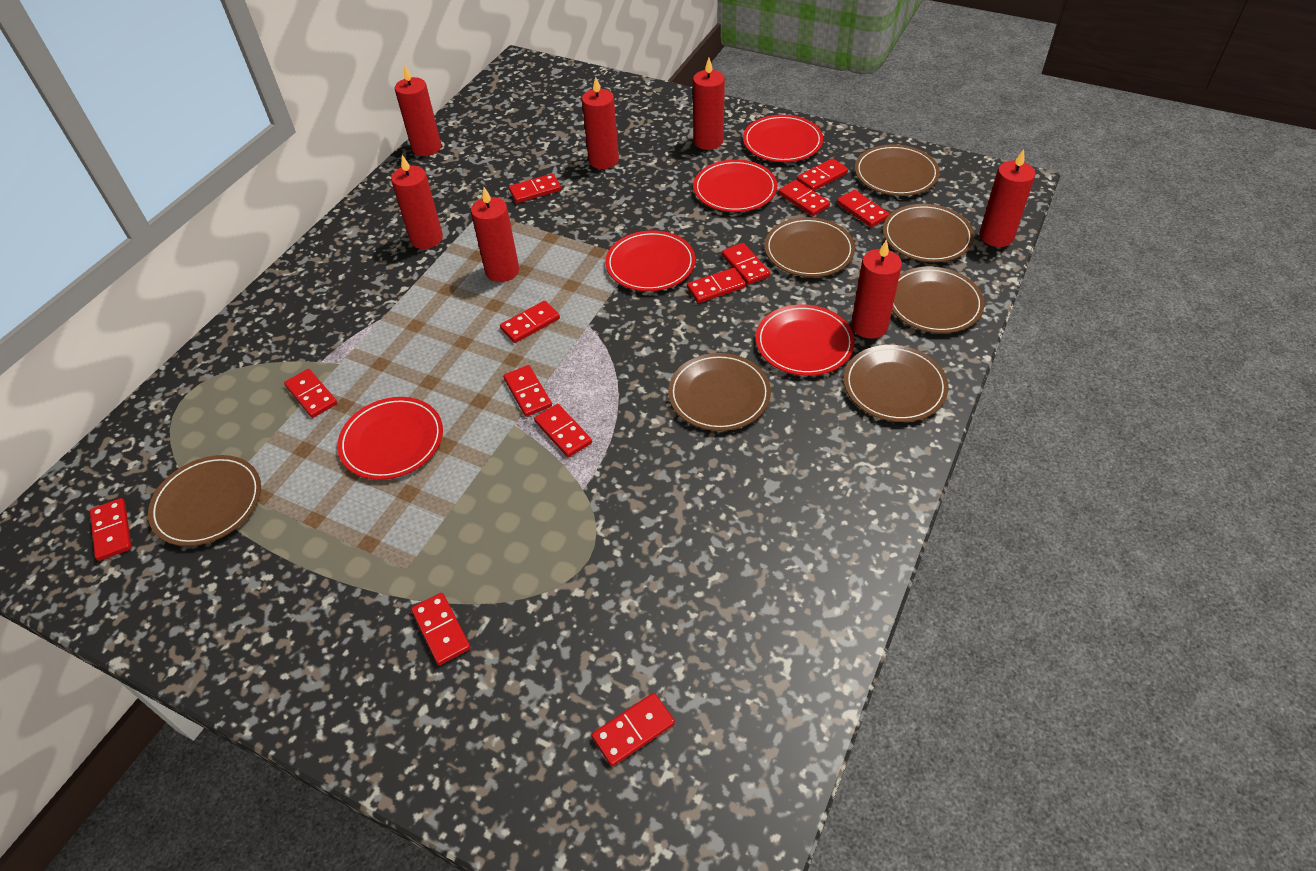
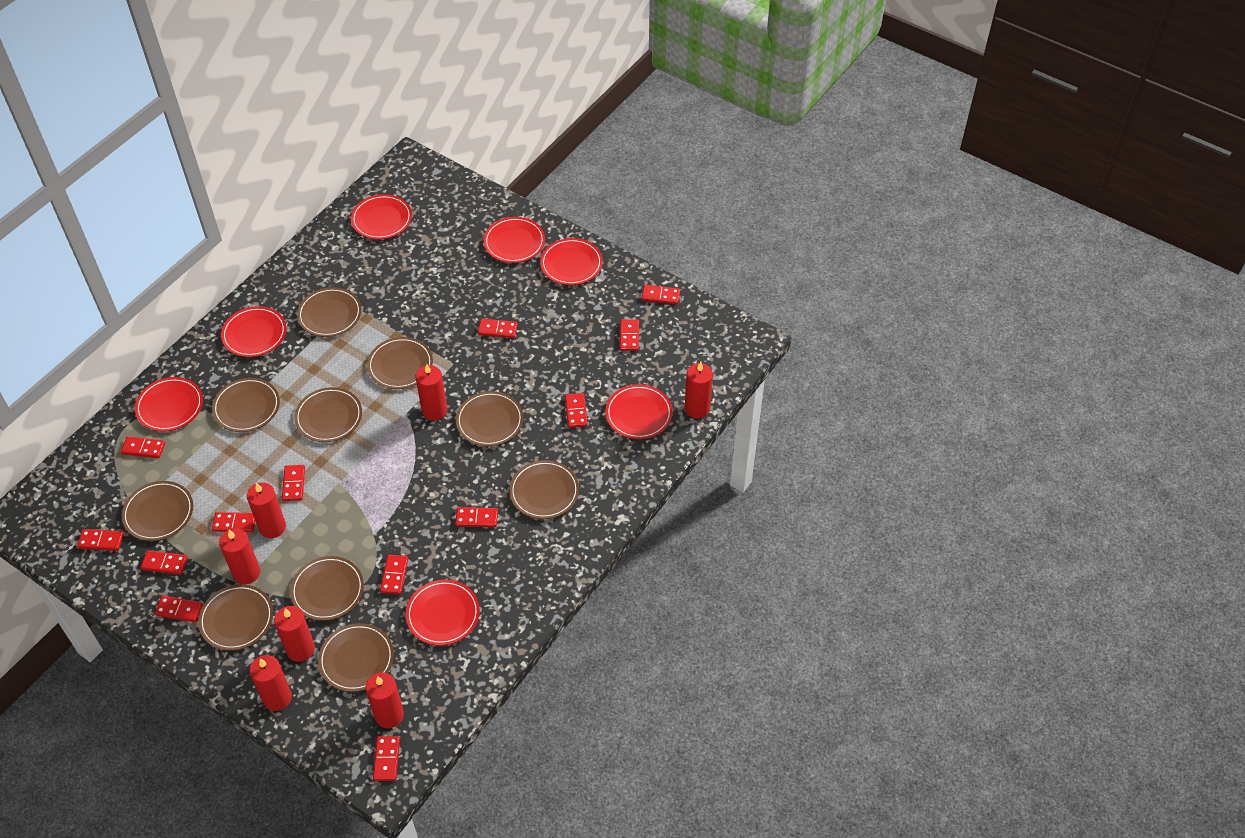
brown plate: [148,455,261,546] [668,353,771,431] [764,217,855,277] [844,345,948,422] [855,144,940,196] [883,204,974,262] [892,267,984,333] = 7 -> [122,481,193,541] [198,584,273,651] [212,378,280,432] [290,556,364,621] [294,387,362,442] [297,287,362,337] [318,623,394,692] [367,337,433,389] [456,391,523,446] [509,460,579,519] = 10
red plate: [337,397,443,480] [605,230,695,291] [693,160,777,212] [743,115,823,162] [756,304,855,376] = 5 -> [135,377,203,432] [221,306,286,357] [351,194,412,239] [406,580,480,646] [484,217,545,263] [540,238,603,285] [605,384,673,439] = 7

